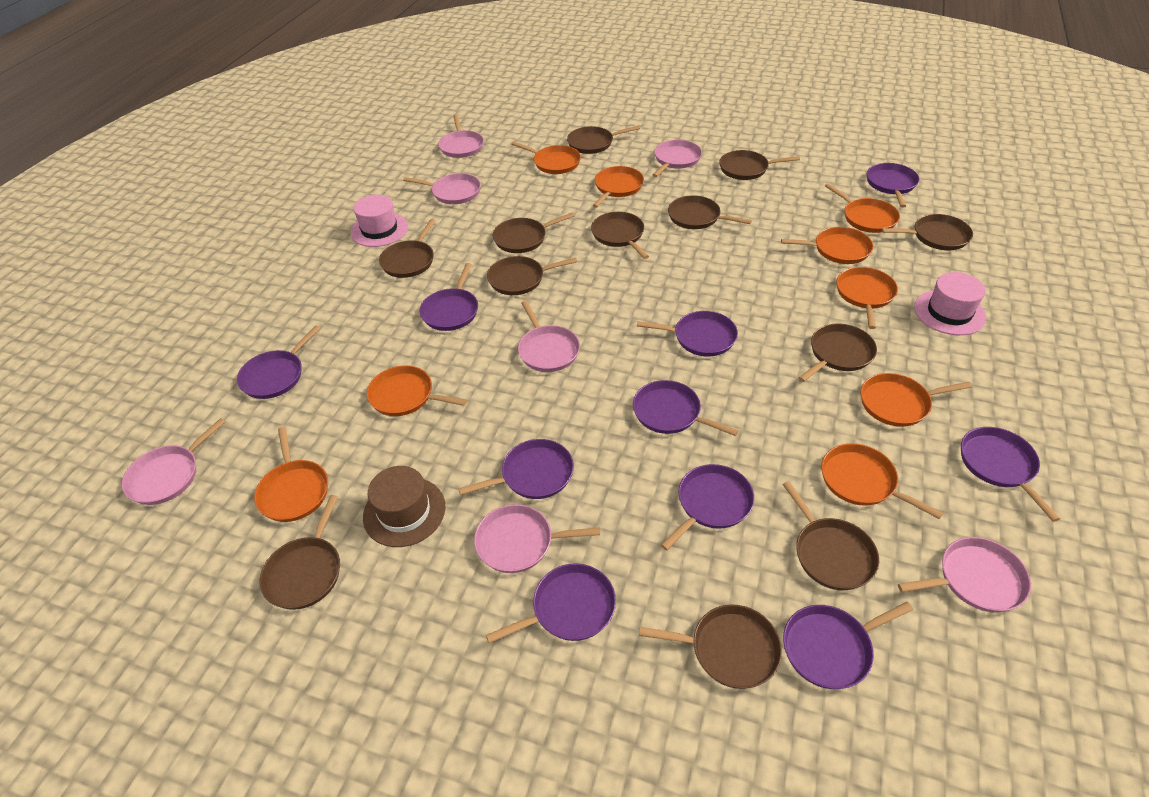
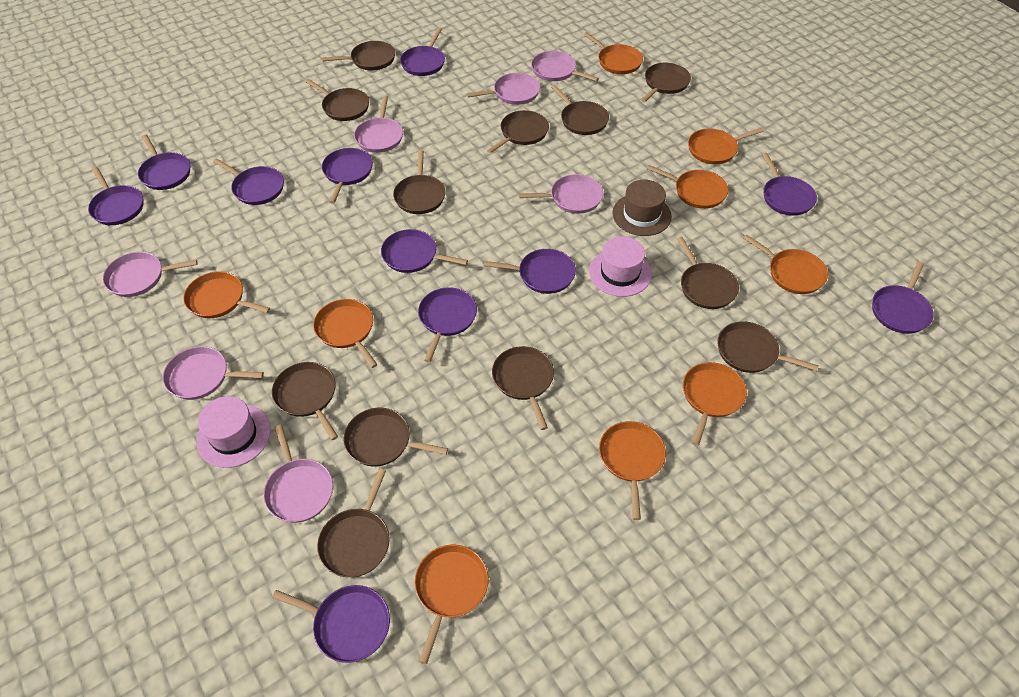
purple pan: [237,326,320,399] [420,263,478,331] [458,439,574,499] [486,563,616,643] [633,380,739,436] [637,311,738,356] [661,464,754,550] [783,602,913,689] [867,163,919,208] [961,427,1060,522] = 10 -> [88,167,143,225] [138,134,190,190] [213,158,284,205] [272,585,390,663] [322,148,373,204] [381,229,468,273] [400,28,445,76] [418,287,477,362] [484,249,576,294] [762,153,817,216] [872,262,934,334] = 11

